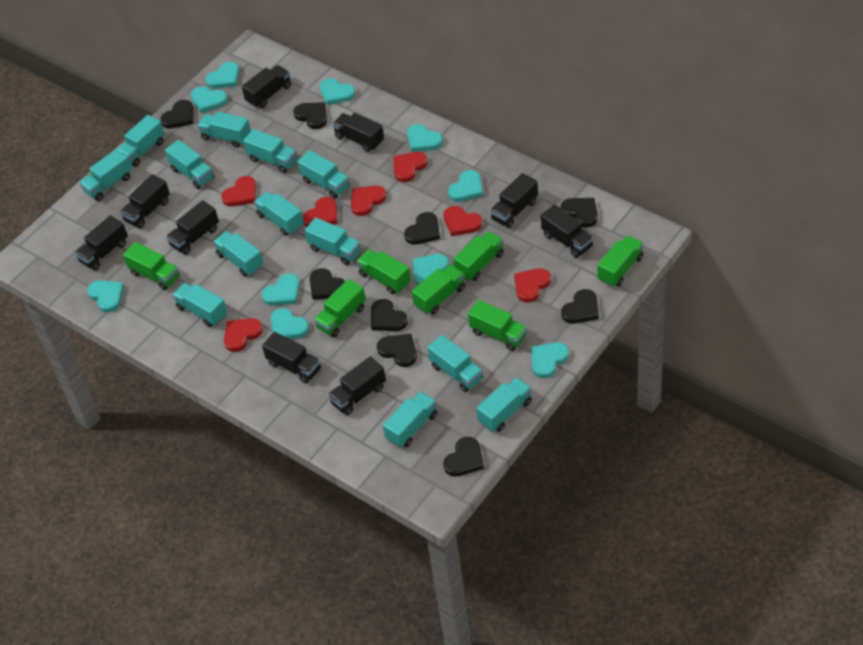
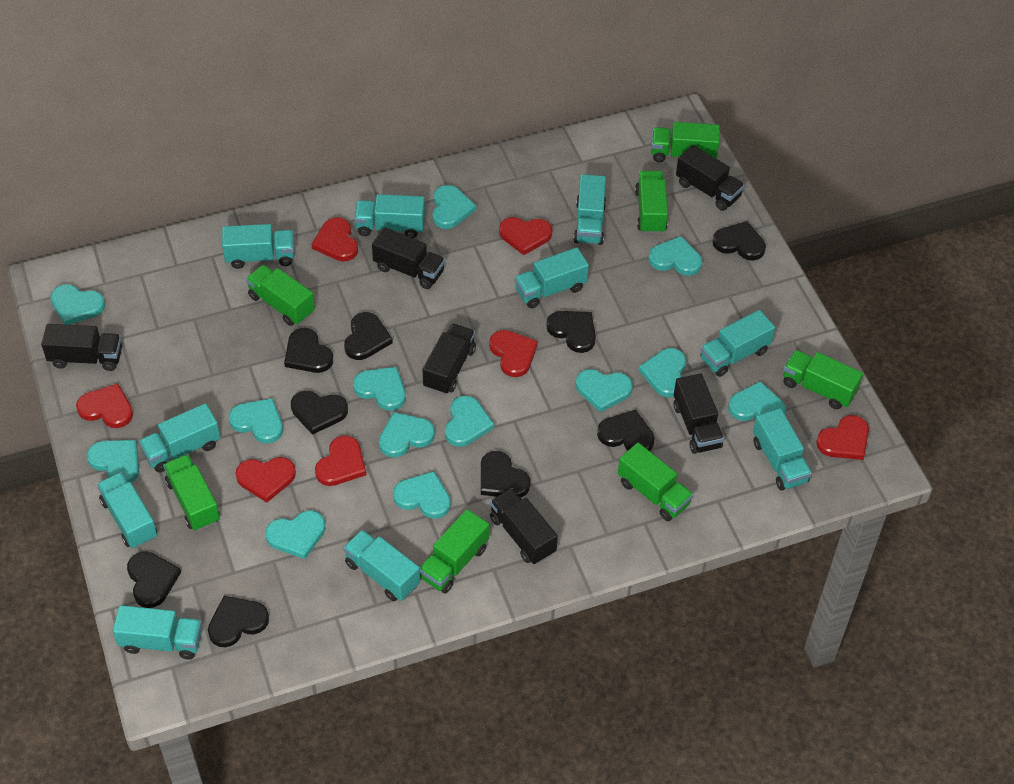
black truck: [75,215,128,270] [120,174,170,229] [166,200,219,255] [242,65,291,108] [262,332,321,384] [328,356,386,415] [332,113,384,152] [490,173,538,228] [541,205,594,258] = 9 -> [41,324,122,371] [372,227,445,289] [423,323,476,395] [490,488,558,564] [673,373,724,454] [676,145,745,211] = 6
turquoise heart: [87,280,124,313] [191,87,228,113] [205,62,239,89] [262,273,300,306] [270,308,309,339] [320,78,355,105] [407,124,443,152] [413,254,449,285] [448,170,483,202] [531,342,569,378] = 10 -> [50,284,105,325] [87,440,139,483] [229,398,283,443] [265,510,326,559] [353,367,406,411] [379,412,435,458] [393,471,451,519] [432,185,476,229] [445,396,494,447] [576,369,633,412] [639,348,686,397] [648,236,702,276] [728,381,786,421] = 13
turquoise truck: [79,149,132,201] [117,115,165,167] [165,140,215,189] [172,283,227,327] [197,111,251,148] [213,231,264,277] [243,129,297,173] [254,191,304,236] [297,150,350,199] [305,217,361,265] [383,391,437,448] [427,335,483,392] [476,377,532,432] = 13 -> [97,472,157,549] [113,605,202,659] [139,403,220,473] [222,224,294,269] [343,530,420,601] [354,194,425,238] [515,247,589,308] [574,174,606,245] [700,310,775,377] [753,408,812,490] = 10

